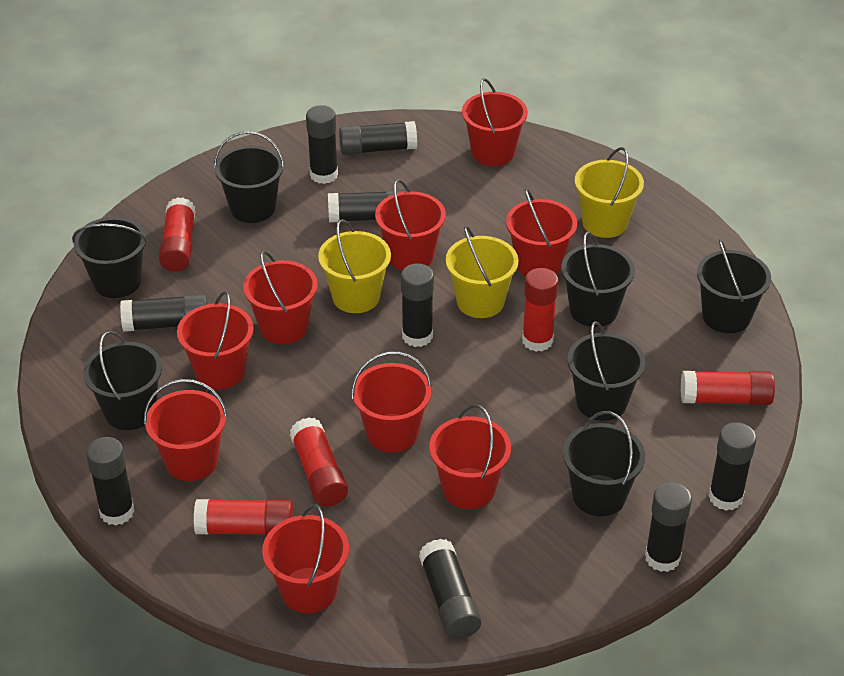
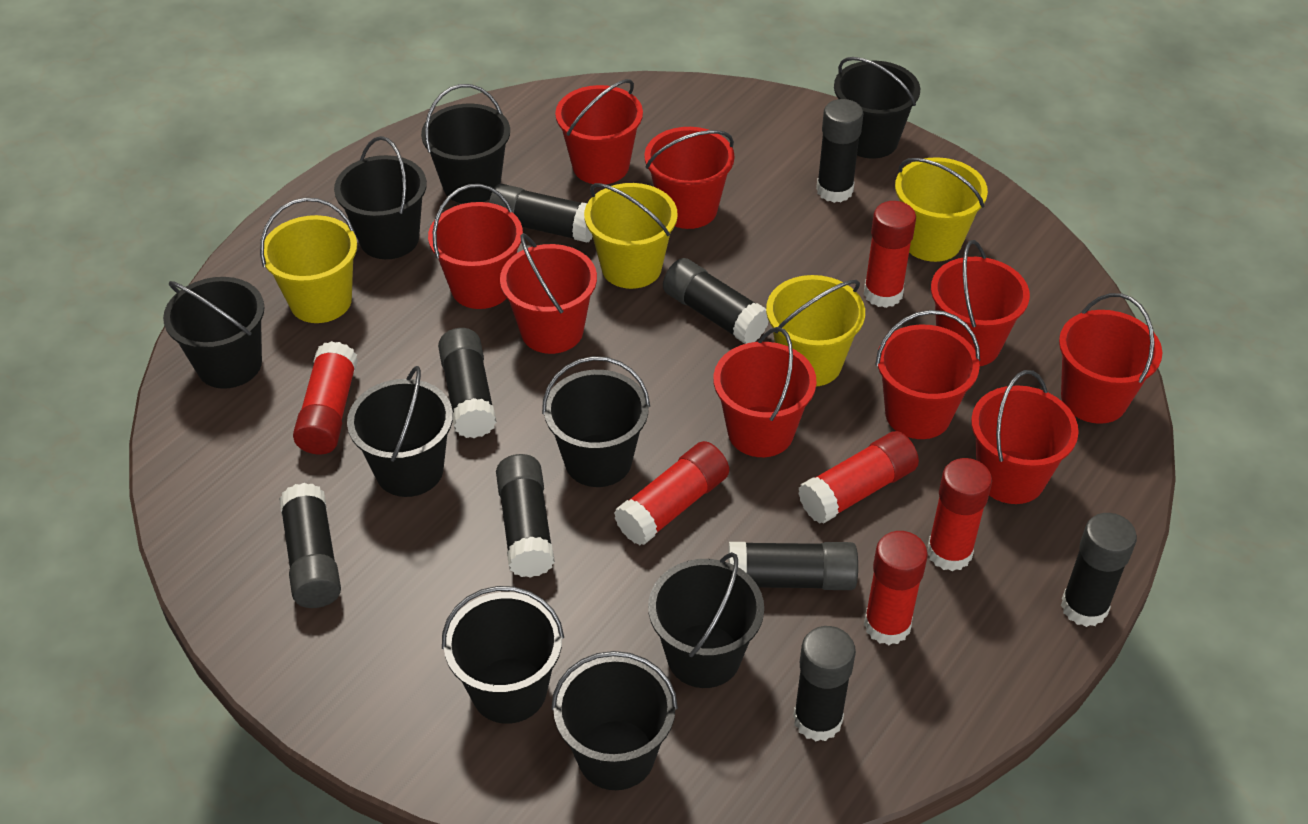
black bucket: [72,217,148,298] [83,331,162,430] [214,131,285,223] [561,232,635,327] [563,411,645,516] [567,321,645,421] [697,239,771,333] = 7 -> [163,277,265,389] [334,136,427,259] [347,366,453,497] [421,84,510,204] [442,586,564,724] [542,356,650,487] [551,651,678,790] [648,552,764,688] [834,57,920,159] = 9
red glue stick: [159,197,195,271] [194,499,294,535] [290,417,348,507] [522,268,559,352] [681,371,775,405] = 5 -> [293,341,358,455] [614,441,729,545] [798,431,919,524] [864,201,916,308] [864,531,928,645] [927,458,992,571] = 6
yellow bucket: [318,219,391,313] [446,226,519,318] [575,147,644,238] = 3 -> [260,198,357,323] [584,183,678,289] [766,275,865,386] [895,157,988,262] = 4

